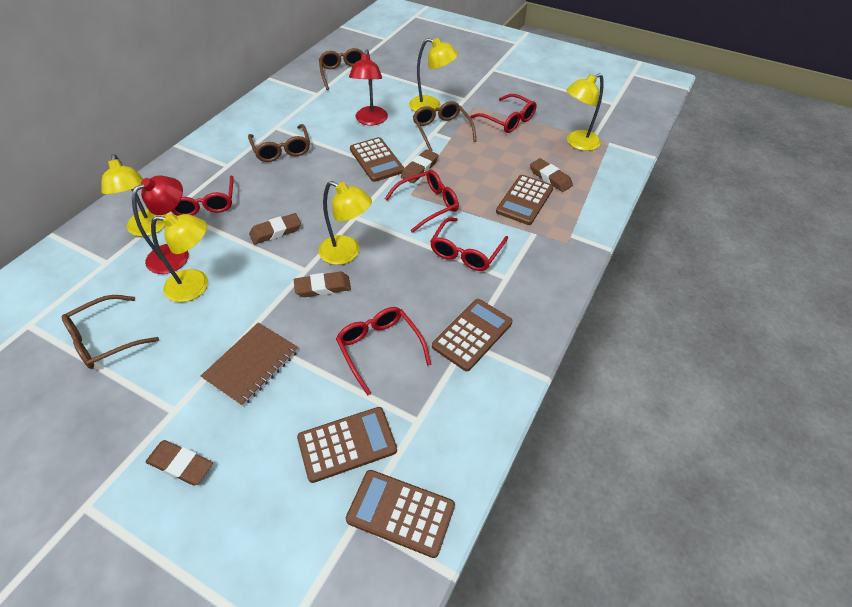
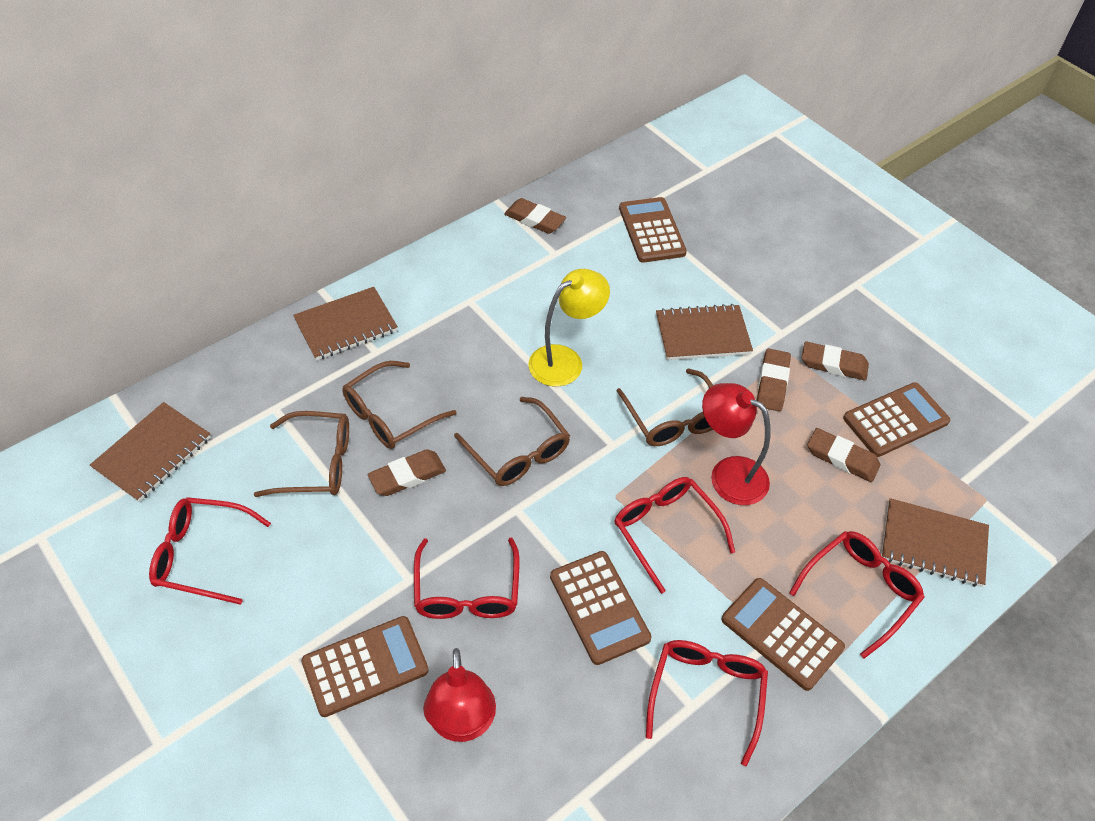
brown notebook: [201,322,298,407] = 1 -> [90,402,211,502] [293,287,398,360] [656,304,753,360] [881,498,989,587] = 4
yellow lamp: [101,154,167,237] [151,213,208,302] [319,181,372,265] [409,38,458,112] [566,73,604,151] = 5 -> [528,269,610,387] = 1

